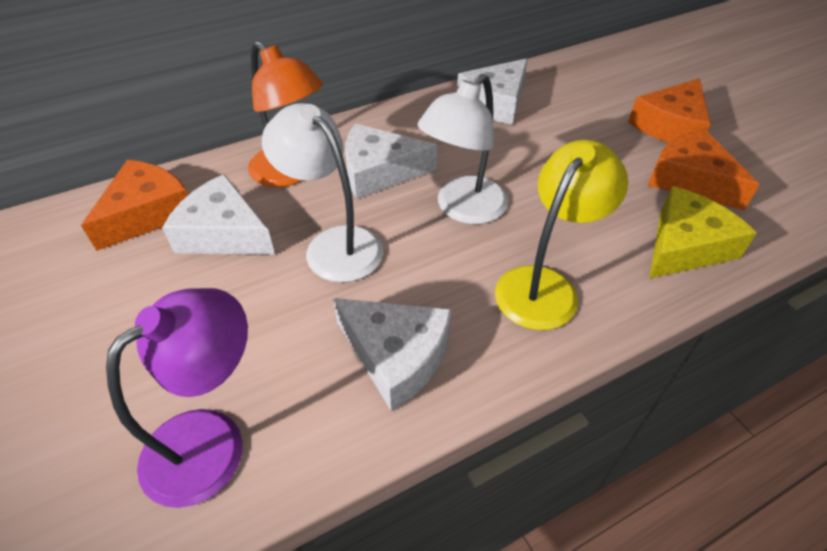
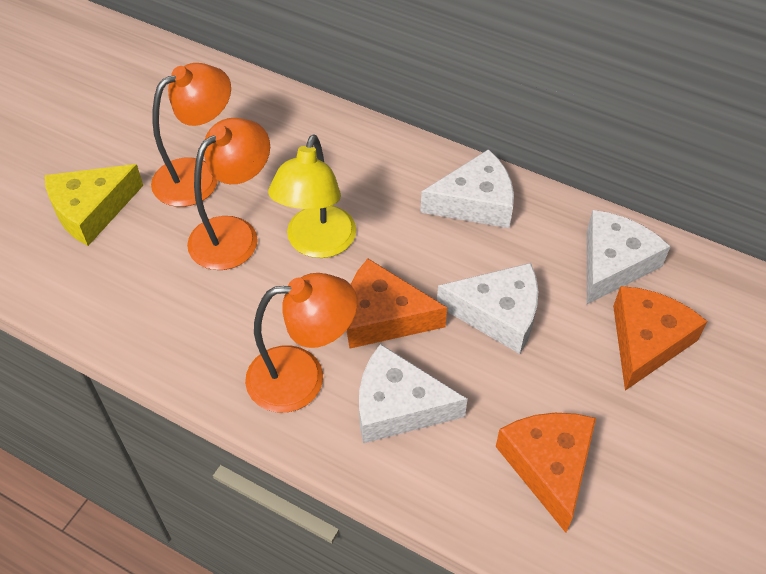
orange lamp: [248,41,323,187] = 1 -> [151,63,231,207] [187,118,270,270] [245,273,357,413] = 3
purple lamp: [106,288,248,508] = 1 -> none = 0
white lamp: [262,103,383,282] [418,74,508,224] = 2 -> none = 0

